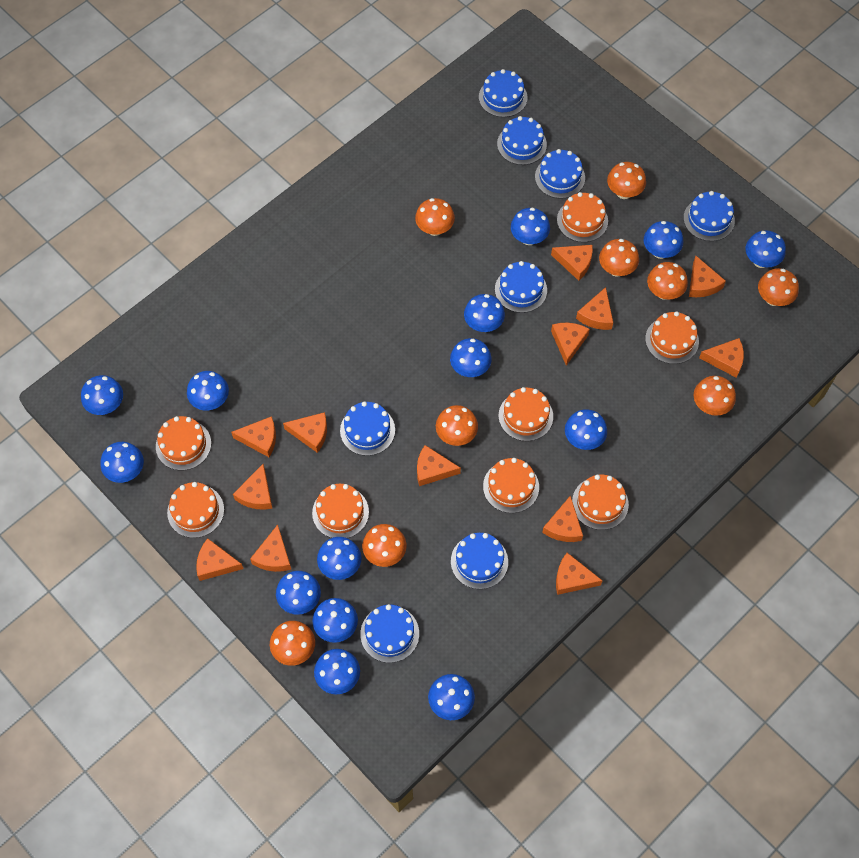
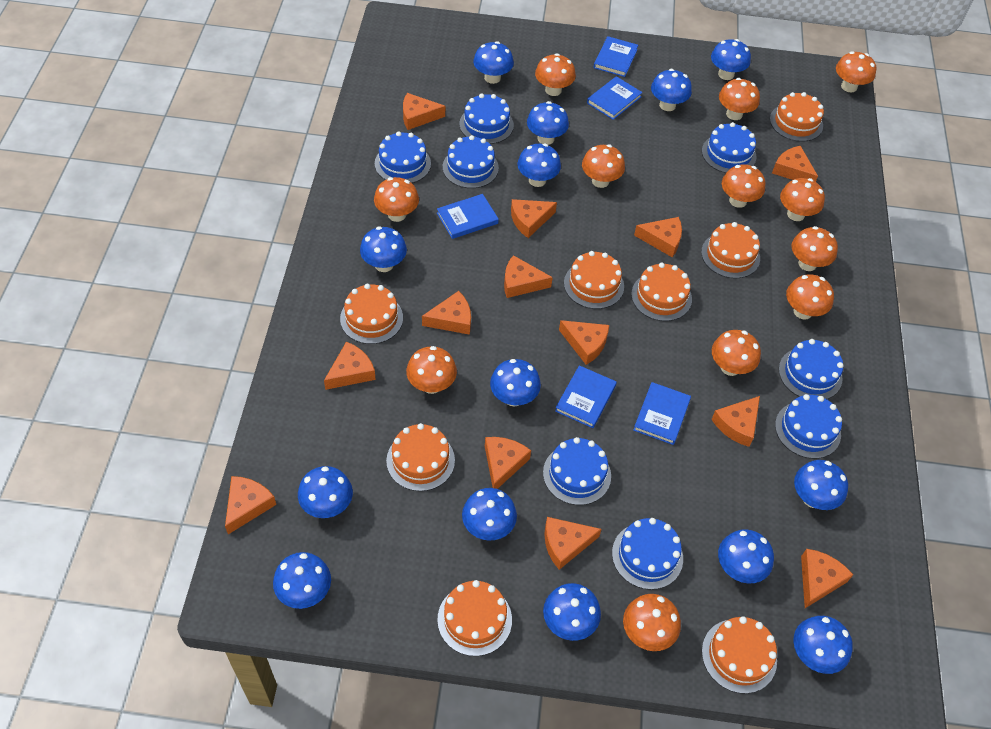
blue book: none = 0 -> [437,194,499,239] [555,365,617,428] [587,76,642,120] [594,36,638,77] [633,382,691,445] = 5
orange mushroom: [270,621,315,666] [362,524,407,567] [415,198,455,236] [436,405,478,446] [599,239,639,277] [607,162,646,199] [647,262,688,300] [694,376,736,416] [758,268,799,306] = 9 -> [374,177,419,222] [406,346,457,394] [535,53,576,96] [582,144,625,188] [623,594,681,651] [712,330,761,376] [719,78,760,120] [722,164,765,208] [780,178,825,221] [786,274,834,319] [791,226,838,271] [836,51,876,93] = 12

